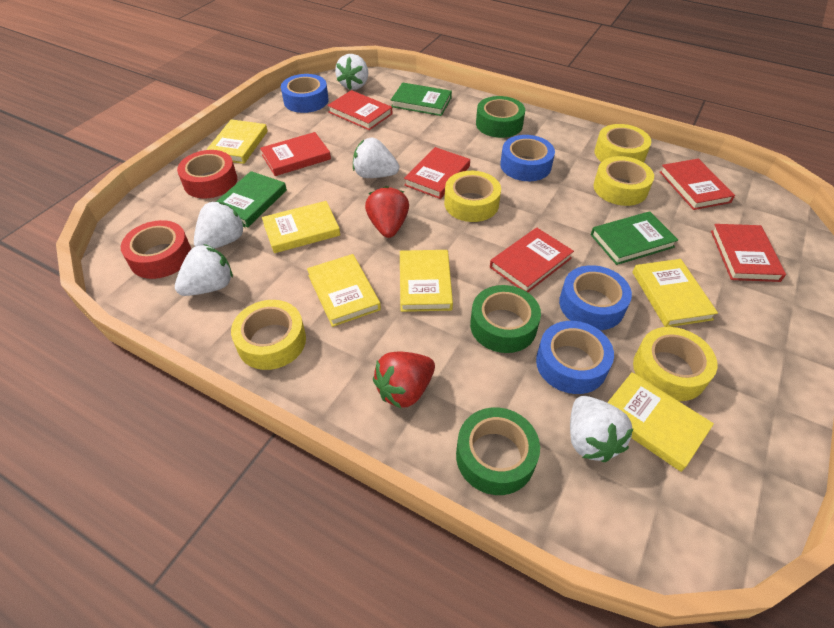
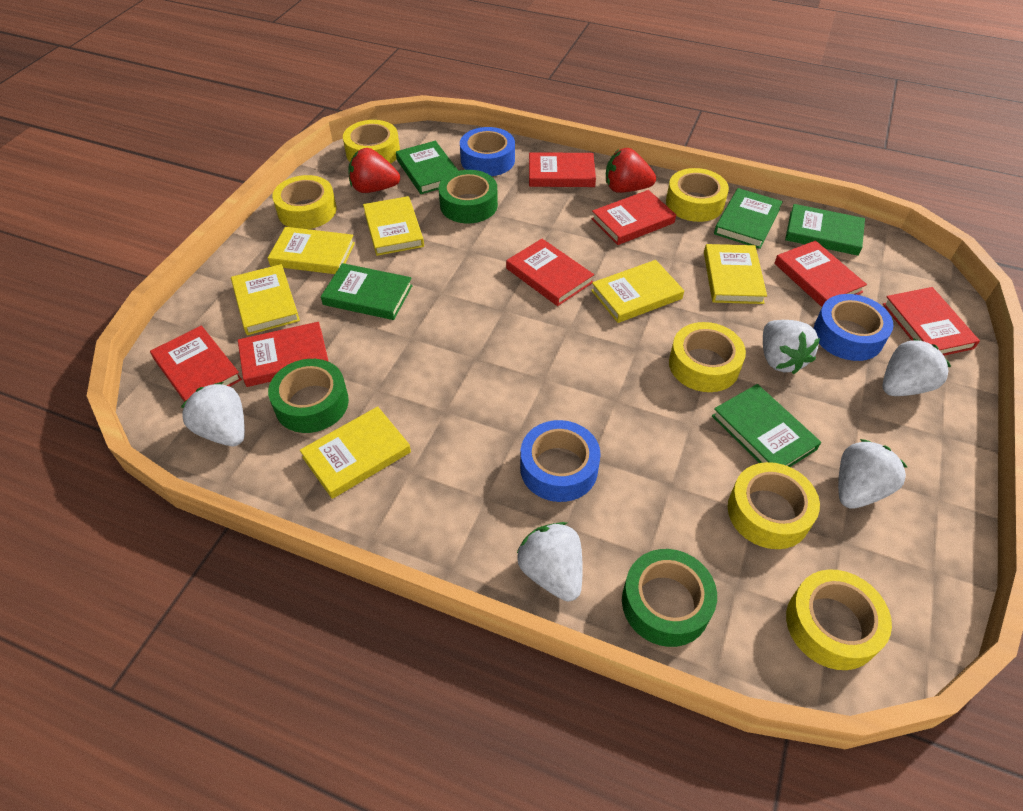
blue tape: [281,74,329,113] [500,135,555,181] [536,321,614,394] [559,265,632,330] = 4 -> [460,127,515,176] [520,420,601,502] [814,294,894,361] = 3
green book: [216,171,287,227] [391,82,452,116] [591,211,678,265] = 3 -> [321,263,413,320] [396,141,458,194] [712,384,821,467] [714,188,783,249] [785,204,865,256] = 5
red book: [260,132,331,176] [327,90,392,130] [404,147,470,199] [490,228,574,292] [660,158,735,210] [711,224,786,282] = 6 -> [150,326,242,402] [238,322,329,387] [506,239,594,306] [529,152,596,187] [591,190,676,245] [774,240,867,307] [883,287,980,356] = 7
red tape: [121,220,191,279] [177,150,237,198] = 2 -> none = 0
yellow tape: [231,300,306,370] [444,171,501,222] [594,156,654,206] [595,124,651,162] [633,327,717,401] = 5 -> [272,175,337,229] [343,120,400,164] [666,168,729,222] [669,322,746,392] [728,462,820,549] [786,570,892,670] = 6

